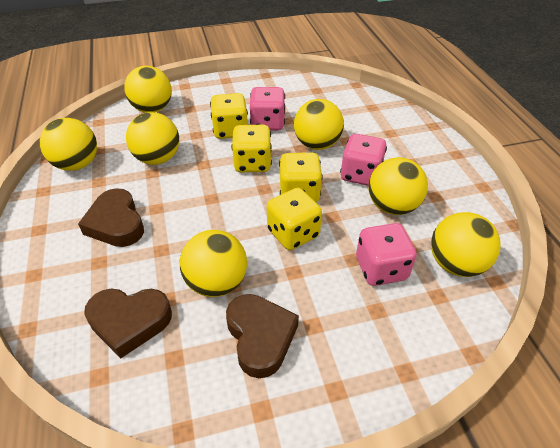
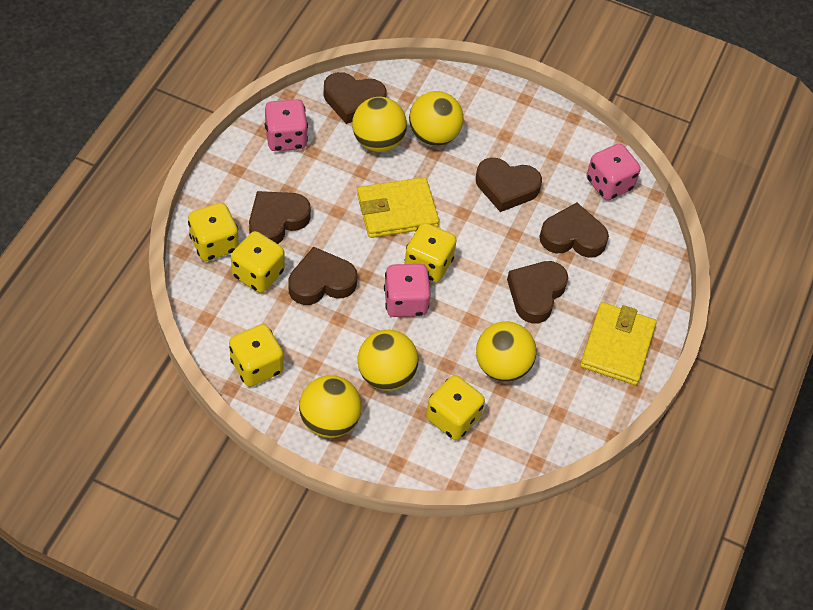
brown heart: [78,188,144,247] [84,289,172,358] [226,294,299,378] = 3 -> [249,191,311,244] [288,247,357,305] [323,72,387,124] [476,158,542,212] [507,261,568,324] [539,203,609,258] = 6
yellow ball: [40,118,97,171] [124,66,172,113] [126,112,179,165] [180,230,247,297] [294,99,344,150] [369,157,428,215] [431,212,501,277] = 7 -> [299,375,362,438] [352,97,407,152] [358,330,418,391] [409,91,464,146] [476,321,536,382] = 5
yellow dice: [210,93,248,139] [232,125,272,172] [267,188,322,250] [279,153,323,202] = 4 -> [188,203,239,261] [229,324,283,387] [231,231,285,293] [404,223,457,282] [426,375,485,440] = 5
yellow wallet: none = 0 -> [357,177,439,238] [580,302,656,385] = 2

